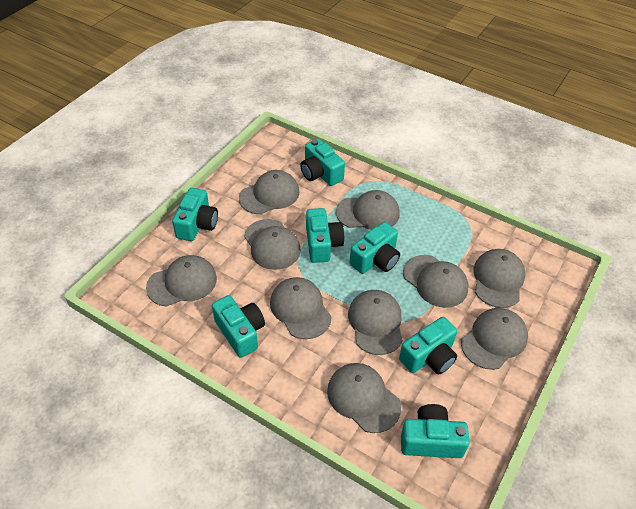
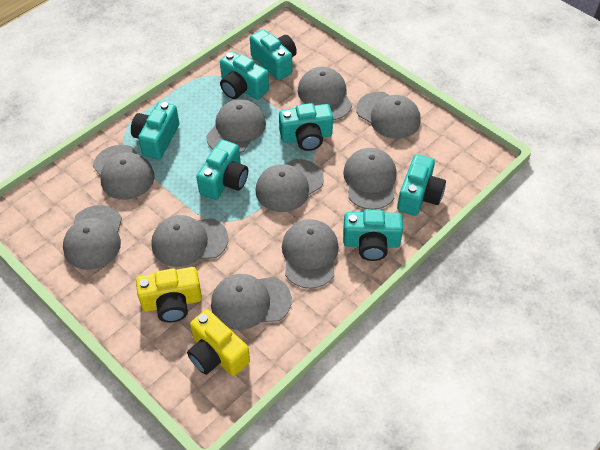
yellow camera: none = 0 -> [136,267,202,322] [187,309,250,376] = 2

